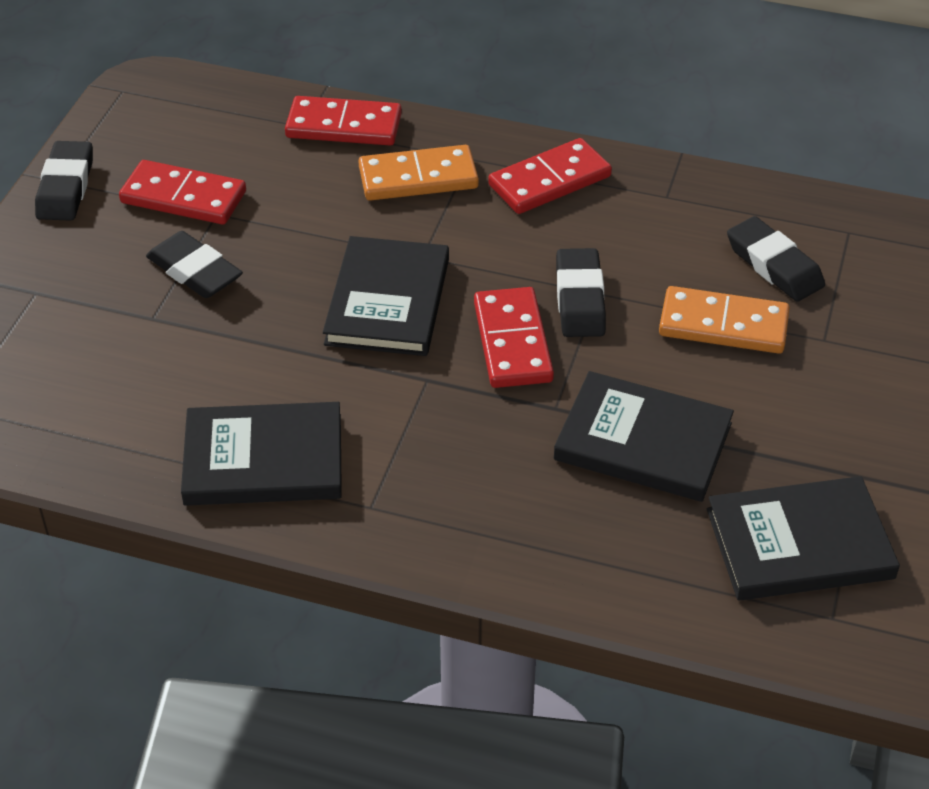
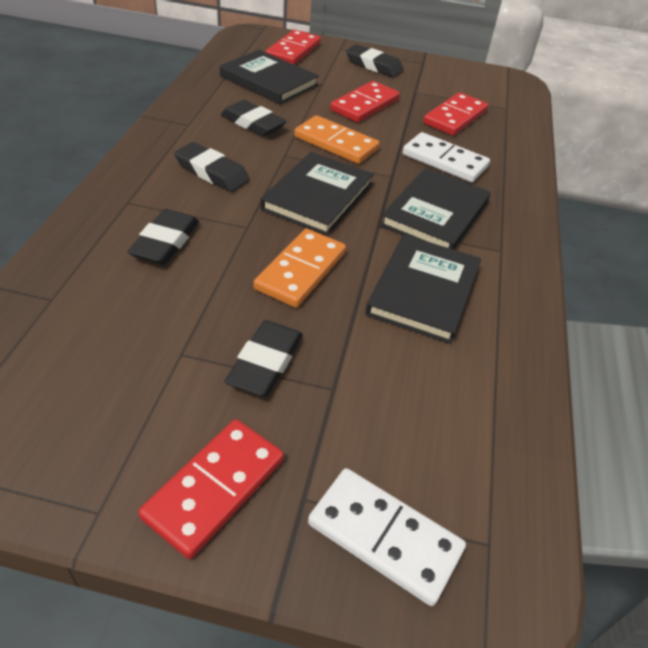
black eraser: [35,141,93,221] [146,231,243,298] [556,248,606,337] [727,216,825,302] = 4 -> [127,209,199,265] [174,142,250,192] [221,100,287,136] [224,320,303,397] [346,44,404,77] = 5
white domino: none = 0 -> [308,468,466,606] [403,132,490,182] = 2

